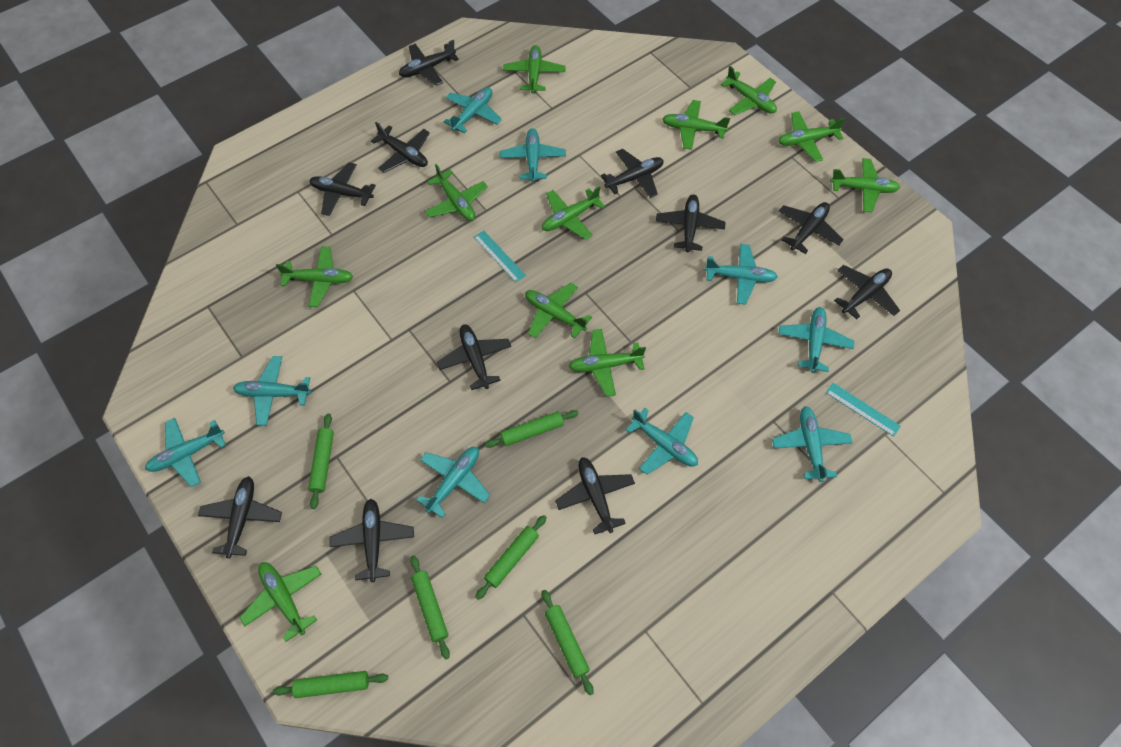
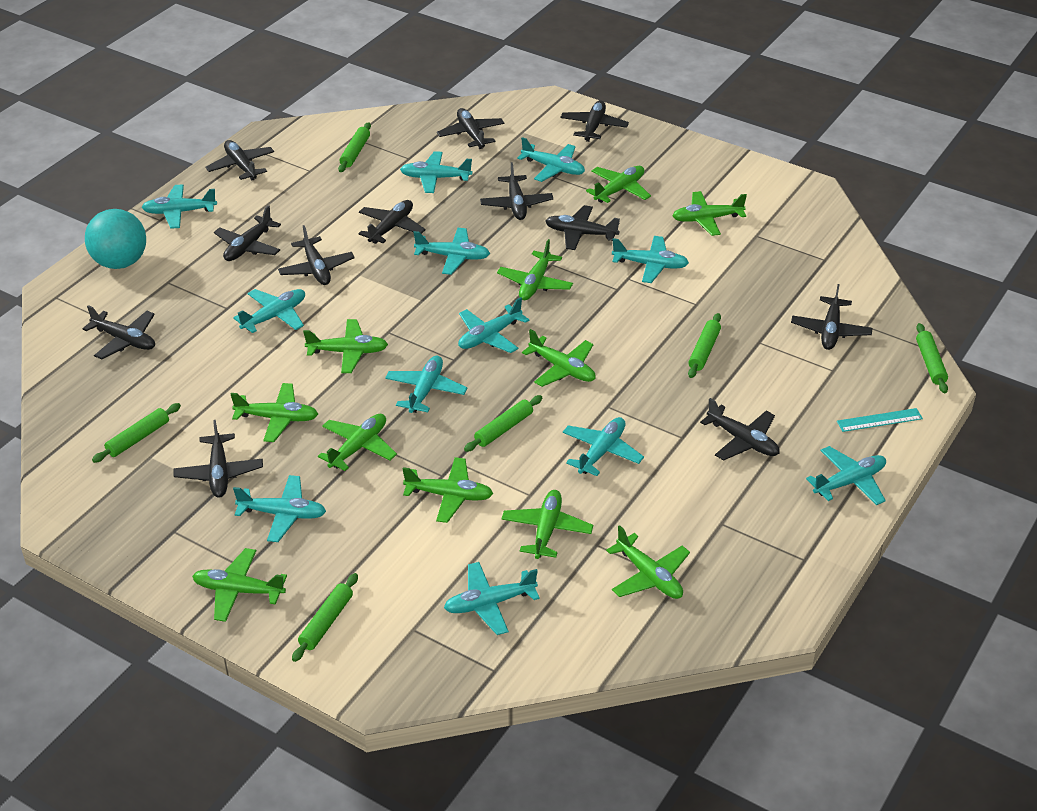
black plane: [198,476,282,558] [309,162,376,216] [330,499,414,582] [371,122,430,173] [399,40,459,86] [437,324,511,390] [555,457,635,534] [601,149,664,198] [656,194,726,252] [779,202,844,254] [834,265,900,319] = 11 -> [82,305,155,359] [173,420,263,498] [205,140,274,181] [214,205,281,261] [278,225,355,285] [358,200,426,244] [437,108,504,149] [480,162,553,220] [545,205,620,250] [560,100,629,142] [700,398,780,461] [791,284,873,350] = 12
turquoise ball: none = 0 -> [85,209,146,269] = 1
turquoise plane: [145,418,226,487] [233,356,311,426] [416,447,490,518] [444,87,502,133] [500,128,566,182] [626,408,698,475] [704,244,778,305] [772,406,852,482] [779,307,854,373] = 9 -> [142,184,217,229] [233,289,305,333] [233,475,326,542] [385,356,467,413] [400,151,472,193] [413,228,490,275] [444,562,540,635] [458,297,529,353] [517,137,585,182] [563,417,644,476] [612,236,689,283] [806,446,886,505] = 12
turquoise ruler: [474,230,526,282] [826,383,901,437] = 2 -> [837,408,923,432] = 1

